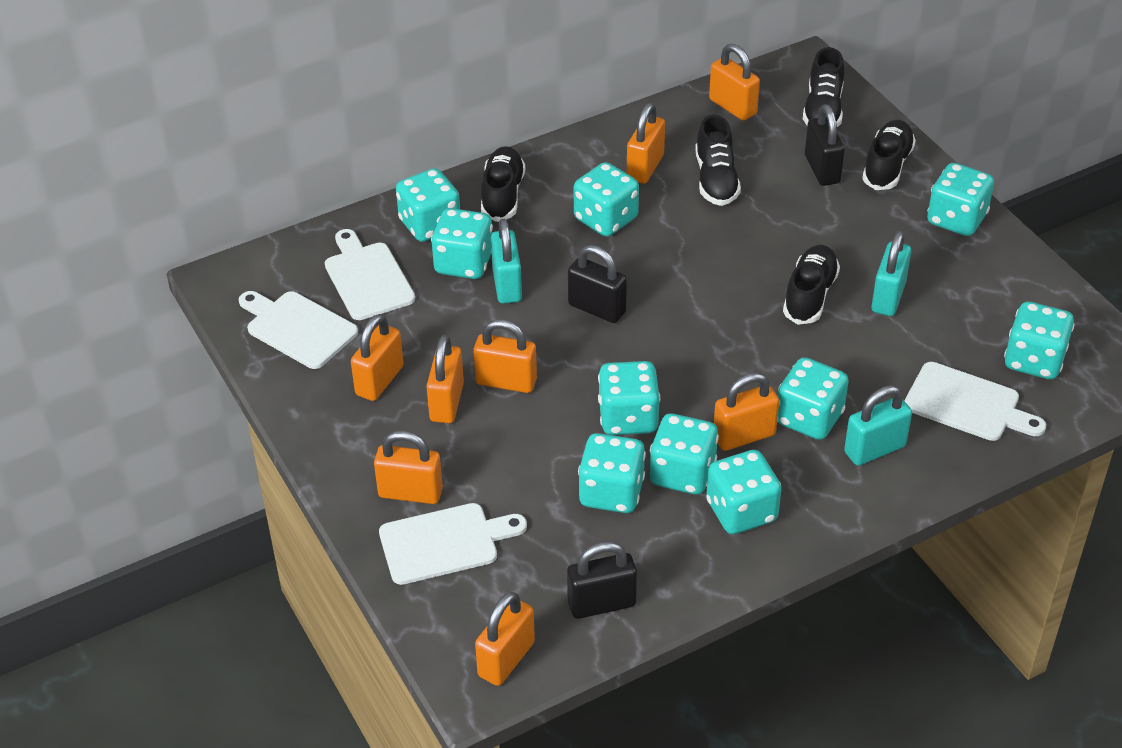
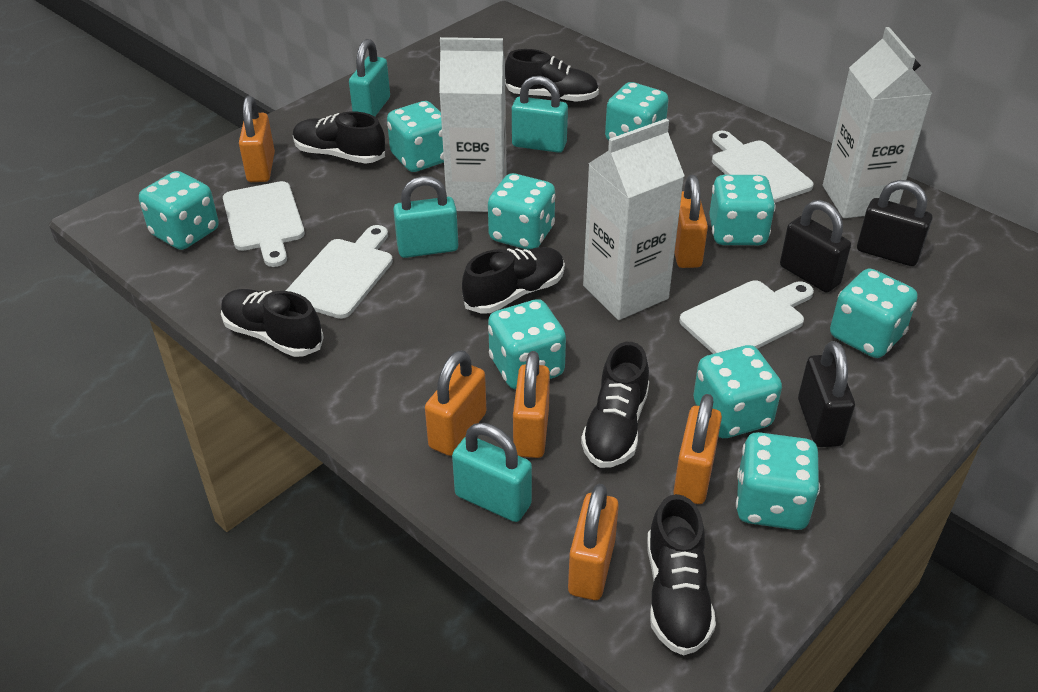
black shoe: [481,146,525,222] [695,115,741,206] [783,245,840,325] [803,47,844,127] [862,120,916,190] = 5 -> [221,289,324,357] [293,111,385,164] [462,247,565,314] [505,49,599,102] [581,342,649,468] [647,494,716,656] = 6
orange padlock: [351,314,404,401] [374,431,443,504] [426,335,464,423] [473,319,537,393] [475,592,535,686] [627,103,665,184] [709,44,760,121] [714,373,779,451] = 8 -> [239,96,275,182] [425,350,486,456] [513,351,550,458] [568,484,619,600] [673,394,722,504] [675,175,708,268] = 6
turquoise dice: [396,168,460,242] [431,208,493,279] [574,162,639,237] [578,433,646,513] [598,361,660,435] [650,413,719,495] [706,450,781,534] [777,357,849,440] [927,163,994,236] [1004,302,1075,379] = 10 -> [139,171,219,250] [387,101,444,172] [488,173,556,250] [488,299,566,389] [605,82,669,140] [693,345,782,438] [709,175,776,245] [736,432,820,530] [830,268,918,358] = 9
turquoise padlock: [491,219,522,304] [844,385,912,466] [871,231,911,316] = 3 -> [349,39,390,116] [393,176,458,258] [452,423,532,522] [512,76,568,153] = 4
white carton: none = 0 -> [439,37,507,212] [583,118,685,320] [823,27,933,218] = 3

